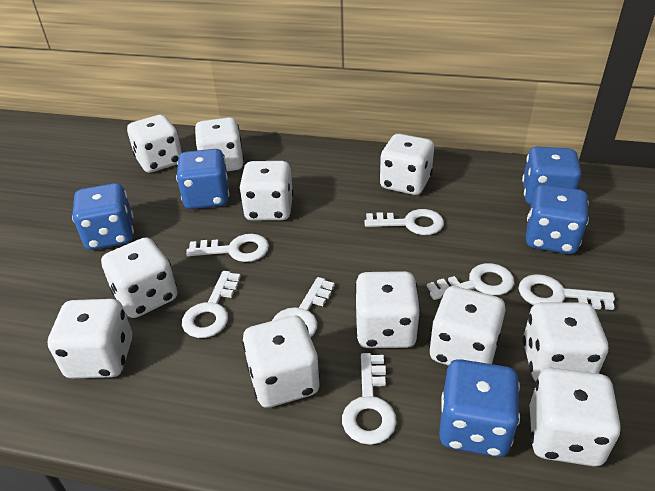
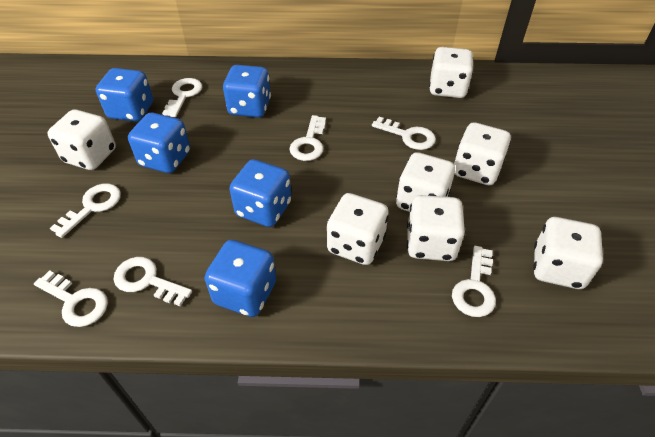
white dice: [48,299,132,379] [101,237,177,318] [127,115,183,173] [195,117,244,171] [239,161,293,221] [242,316,320,408] [355,271,420,348] [380,134,434,195] [429,286,506,366] [522,302,609,381] [529,368,621,467] = 11 -> [47,109,116,170] [327,193,389,265] [396,152,455,212] [407,195,465,261] [429,47,473,98] [454,122,511,185] [533,217,603,289] = 7

